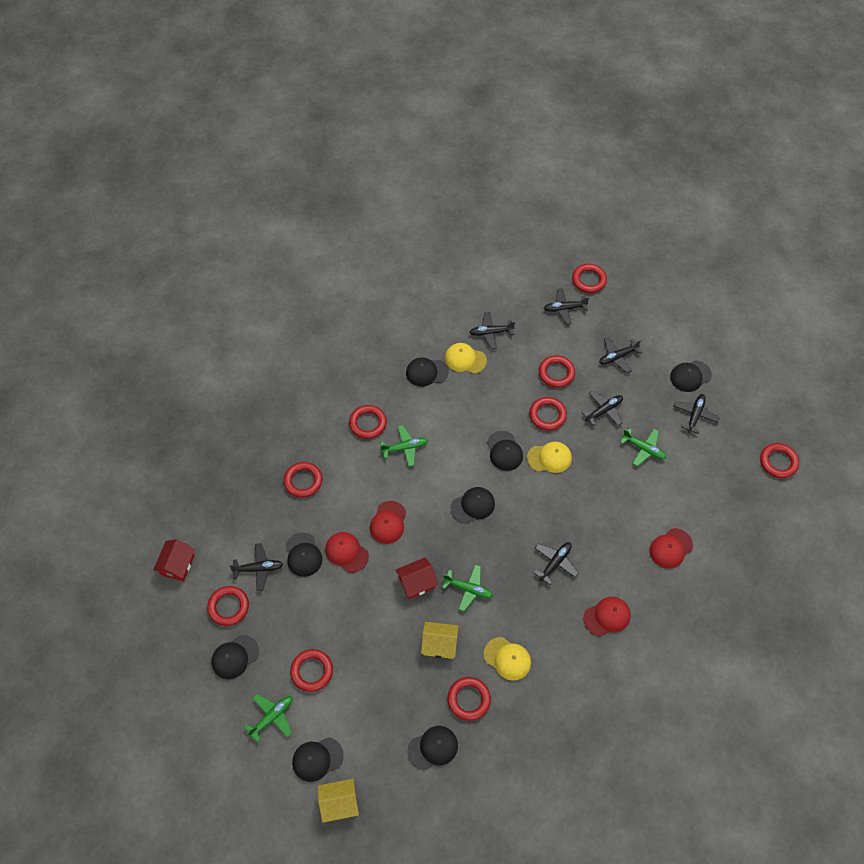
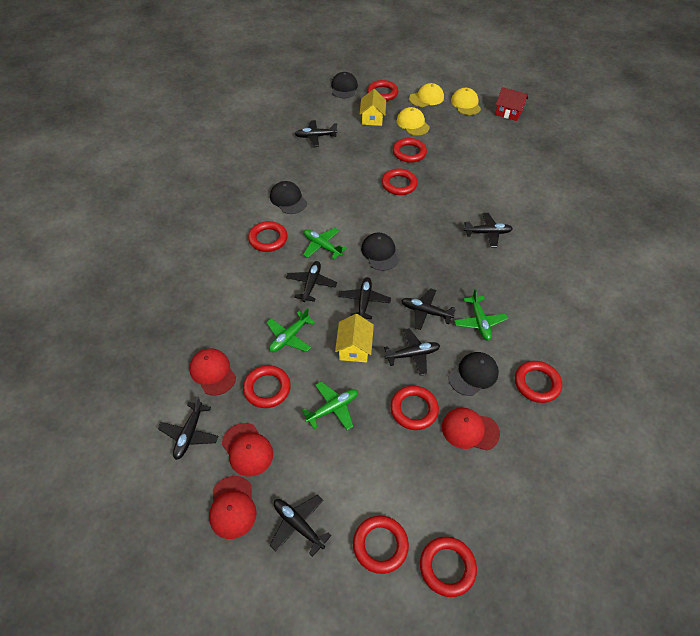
black cap: [211,635,259,679] [286,532,323,577] [292,737,344,782] [406,357,449,387] [408,726,458,770] [451,487,495,524] [487,431,523,471] [670,360,712,392] = 8 -> [270,181,307,214] [331,72,358,98] [361,233,399,271] [448,352,499,396] = 4
black plane: [229,543,283,591] [469,312,515,349] [534,542,579,585] [544,288,589,325] [582,390,623,426] [599,337,642,373] [674,394,719,434] = 7 -> [158,396,218,460] [270,495,332,557] [286,261,337,302] [295,120,338,147] [338,277,391,319] [384,328,440,376] [401,288,456,330] [464,213,513,248] = 8
red house: [153,539,195,582] [396,557,438,599] = 2 -> [495,87,528,121] = 1

